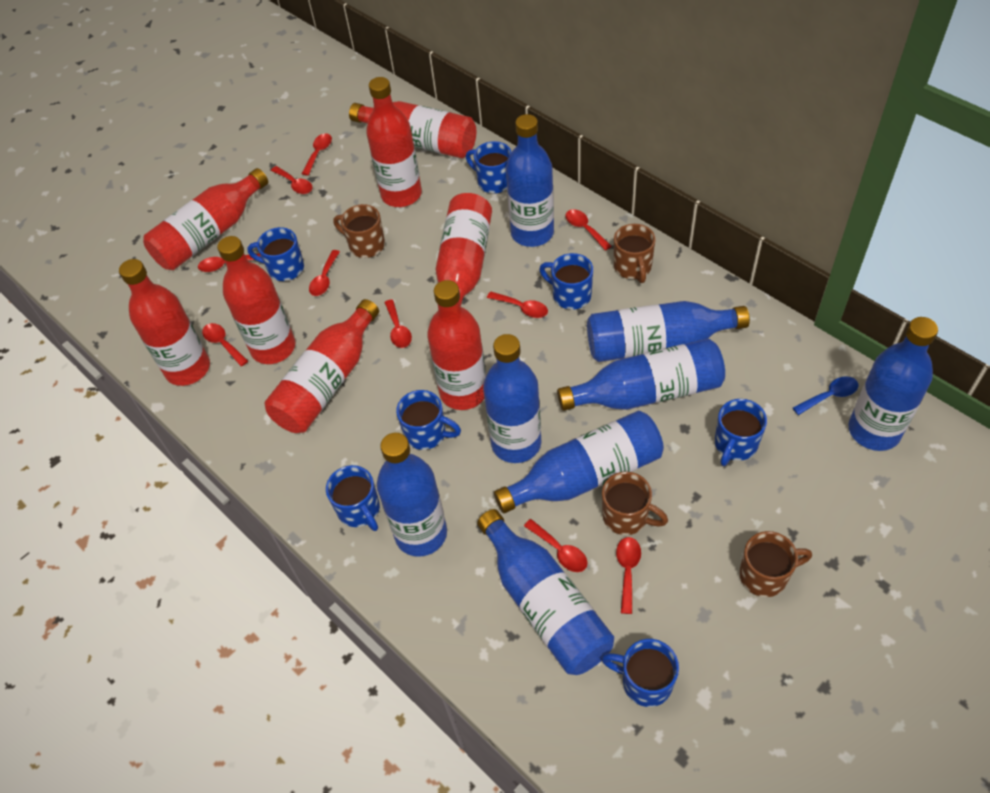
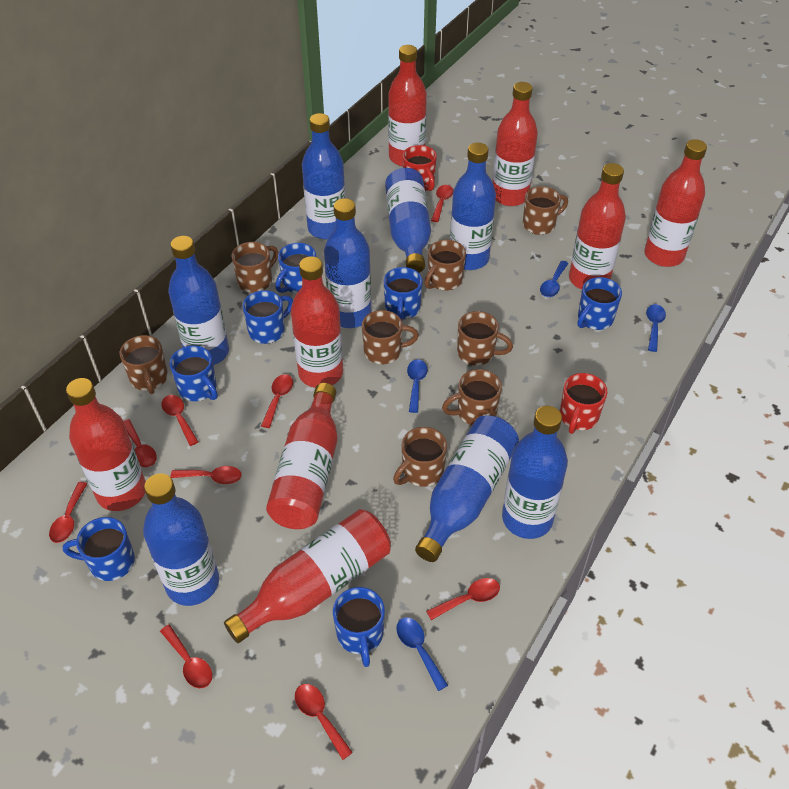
blue spoon: [793,376,859,415] = 1 -> [396,617,448,691] [407,359,428,413] [540,261,569,297] [646,304,666,352] = 4
brown mug: [333,204,385,258] [602,472,668,535] [614,224,656,283] [739,531,812,597] = 4 -> [120,335,168,394] [232,242,278,293] [362,310,419,364] [393,427,447,487] [424,240,466,291] [442,369,502,425] [457,311,513,366] [523,186,568,235] = 8
red mug: none = 0 -> [403,145,437,191] [560,373,607,434] = 2
red spoon: [198,253,260,272] [202,323,248,366] [271,166,312,194] [302,133,332,176] [309,250,340,296] [384,299,412,348] [487,291,548,318] [524,519,588,572] [565,209,612,251] [616,537,641,614] = 10 -> [49,482,87,543] [124,419,157,467] [160,625,212,688] [162,395,198,446] [170,466,242,484] [261,374,293,428] [295,684,353,760] [426,578,500,620] [431,185,453,222] = 9

